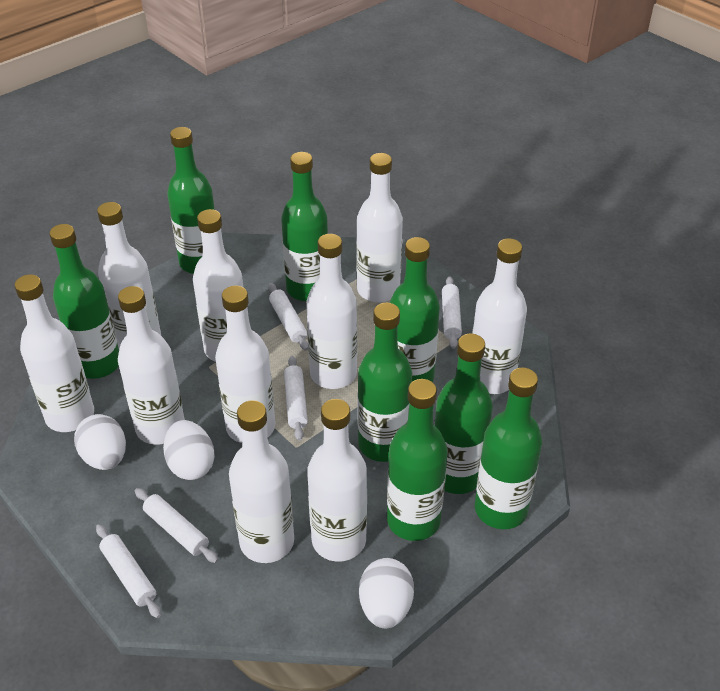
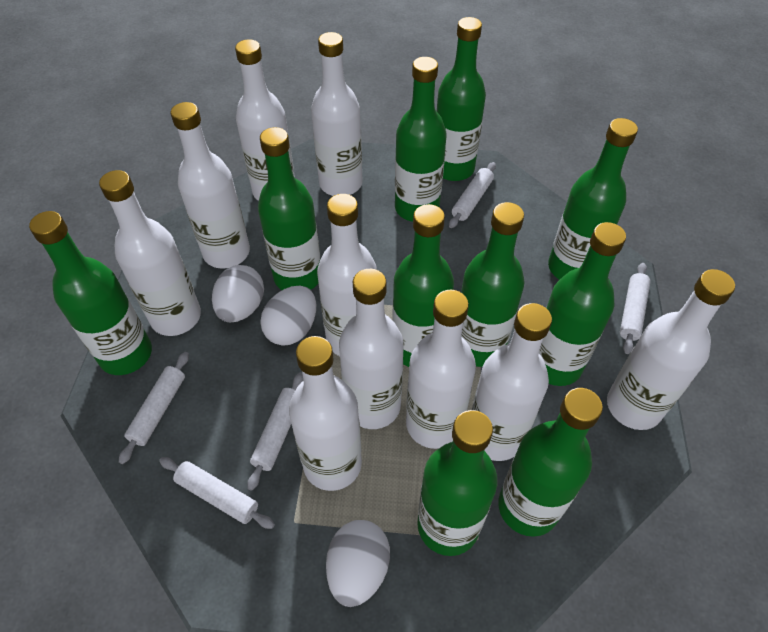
green bottle: [49,224,119,379] [167,127,215,274] [281,152,328,301] [358,303,412,462] [387,379,448,541] [390,237,440,382] [434,334,493,494] [475,368,542,529] = 8 -> [29,211,152,375] [258,127,320,290] [392,204,454,367] [395,57,447,222] [417,410,498,556] [437,17,486,181] [461,202,525,367] [498,388,603,537] [539,222,626,386] [548,118,638,280] = 10

